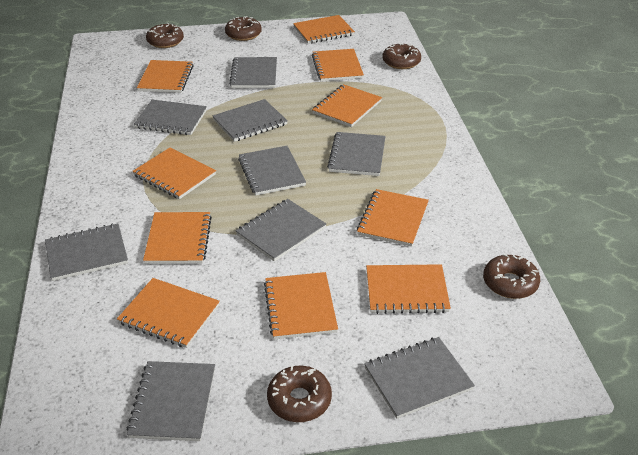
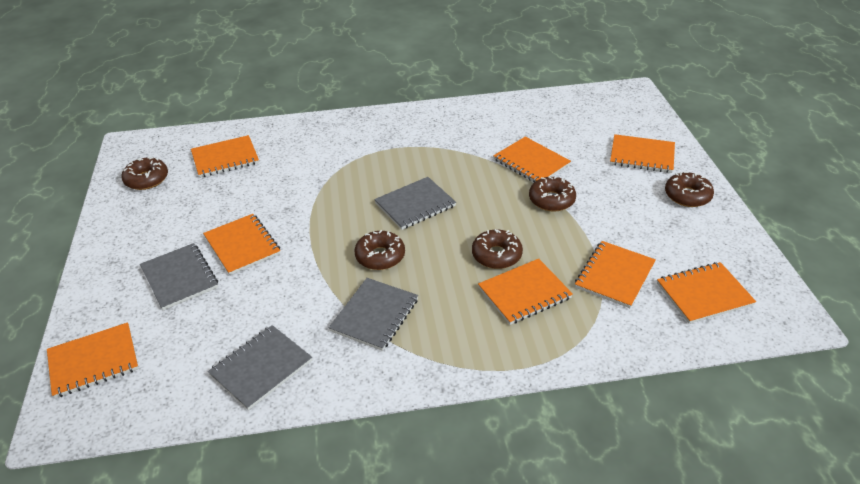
grey notebook: [45,223,128,281] [126,361,215,441] [134,100,207,135] [213,99,288,142] [229,57,277,88] [236,199,326,261] [238,146,306,196] [327,132,386,176] [364,337,475,419] = 9 -> [140,243,218,310] [208,325,312,410] [329,278,418,351] [374,177,456,230] = 4
orange notebook: [117,278,220,348] [132,148,216,199] [137,60,194,93] [143,212,212,264] [264,272,338,339] [293,15,355,44] [312,49,364,82] [312,84,382,127] [357,189,429,247] [366,264,451,314] = 10 -> [47,322,139,398] [191,135,259,178] [203,214,280,275] [478,259,573,325] [493,137,571,182] [575,241,656,308] [610,134,675,173] [657,262,756,324] = 8

